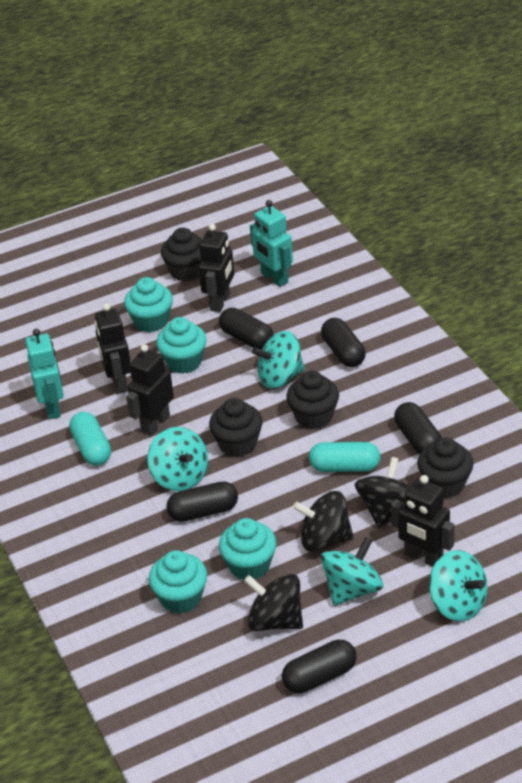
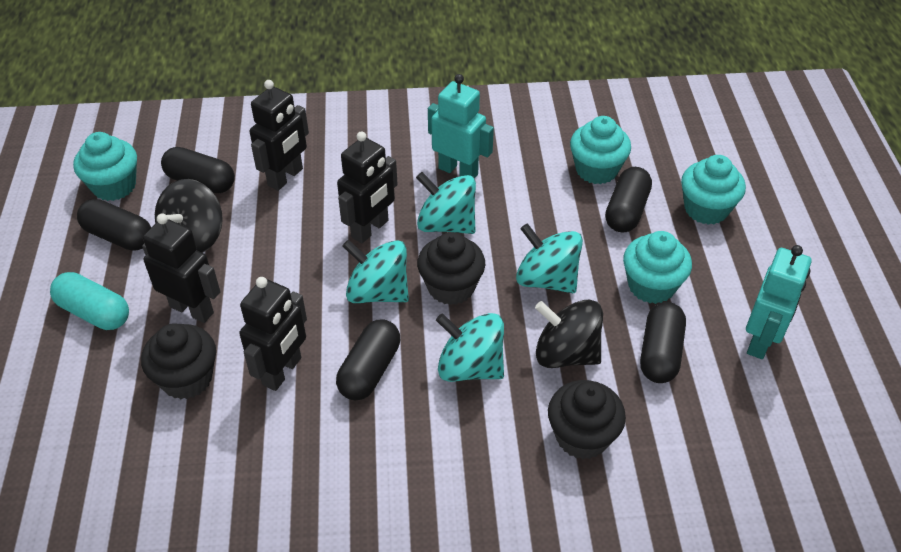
black cupcake: [161,228,202,282] [209,398,263,457] [286,371,339,429] [417,437,473,498] = 4 -> [141,323,216,399] [417,232,485,305] [548,380,626,459] = 3
black spinning top: [244,574,303,631] [293,491,354,552] [355,457,410,528] = 3 -> [155,179,223,253] [535,300,603,368] = 2
turquoise capsule: [69,412,111,466] [309,442,380,472] = 2 -> [50,272,129,330] = 1

